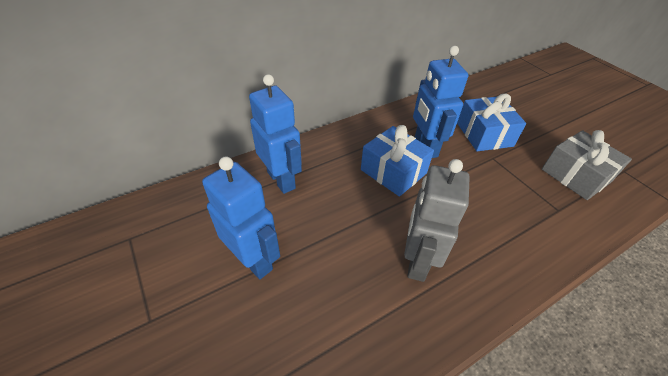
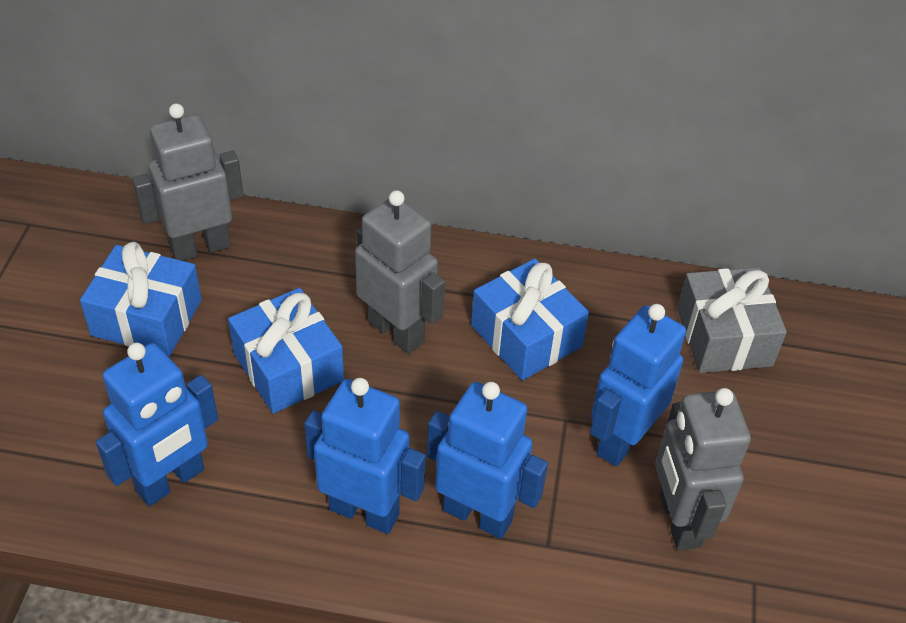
blue gift: [361,125,434,197] [457,94,526,151] = 2 -> [80,242,202,356] [228,288,344,414] [471,259,589,380] = 3
blue robot: [202,156,280,279] [249,74,302,194] [413,46,468,158] = 3 -> [96,343,218,506] [304,378,426,534] [427,382,548,539] [590,304,686,466] = 4
grey robot: [404,159,470,282] = 1 -> [132,104,243,261] [355,190,445,354] [655,388,751,550] = 3

